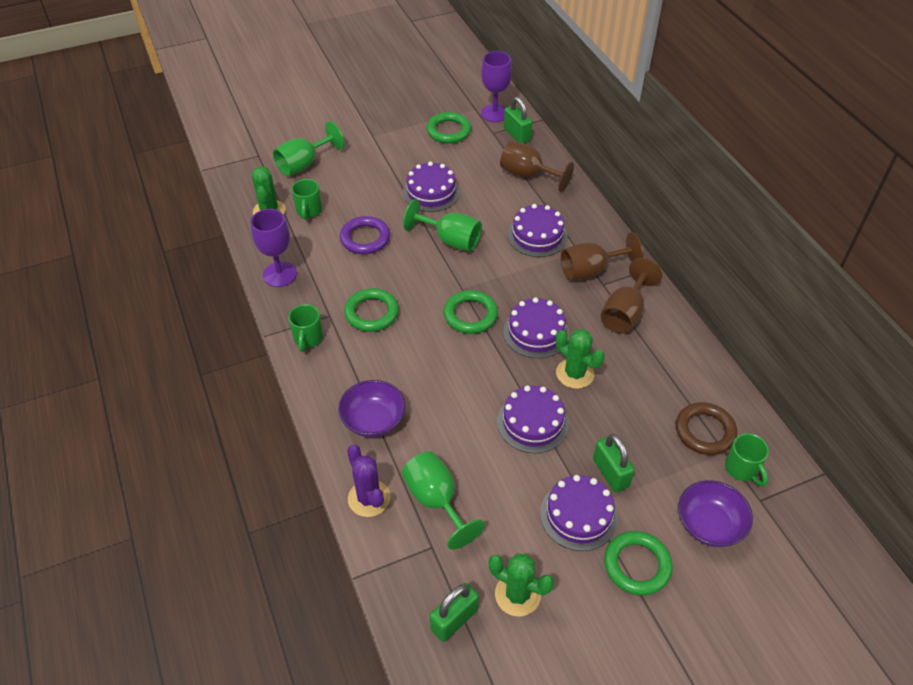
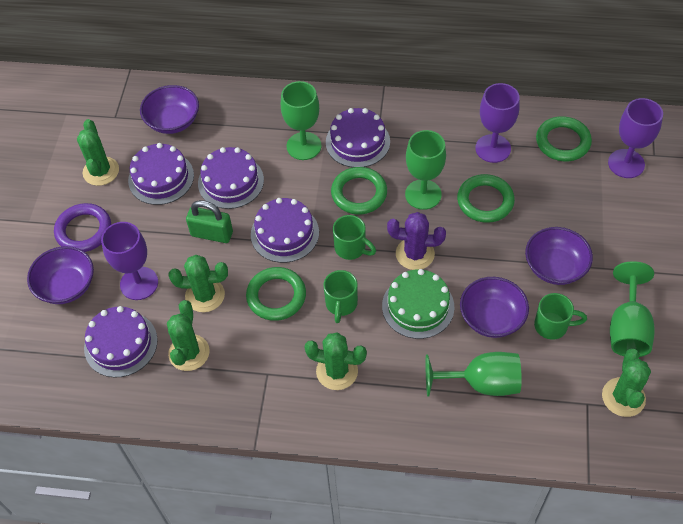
brown goblet: [500,140,574,192] [561,232,643,281] [601,258,662,334] = 3 -> none = 0
brown ring: [676,402,737,455] = 1 -> none = 0
green cactus: [252,166,286,215] [488,553,554,617] [556,329,605,389] = 3 -> [77,119,119,186] [167,300,210,371] [168,255,228,312] [304,332,367,390] [602,348,651,417] = 5
green cake: none = 0 -> [382,269,454,339] = 1
green goblet: [273,121,344,176] [402,451,485,550] [403,199,482,251] = 3 -> [281,81,322,160] [405,130,446,210] [426,352,522,396] [610,261,655,357] = 4
green padlock: [430,583,479,642] [504,96,532,143] [593,434,635,492] = 3 -> [186,200,233,243] = 1
purple bowl: [338,380,405,437] [678,480,753,547] = 2 -> [27,246,94,304] [140,85,199,134] [460,277,529,338] [525,227,593,285] = 4
purple goblet: [250,209,297,287] [481,51,512,122] = 2 -> [101,222,158,300] [475,83,520,163] [608,98,663,178] = 3

